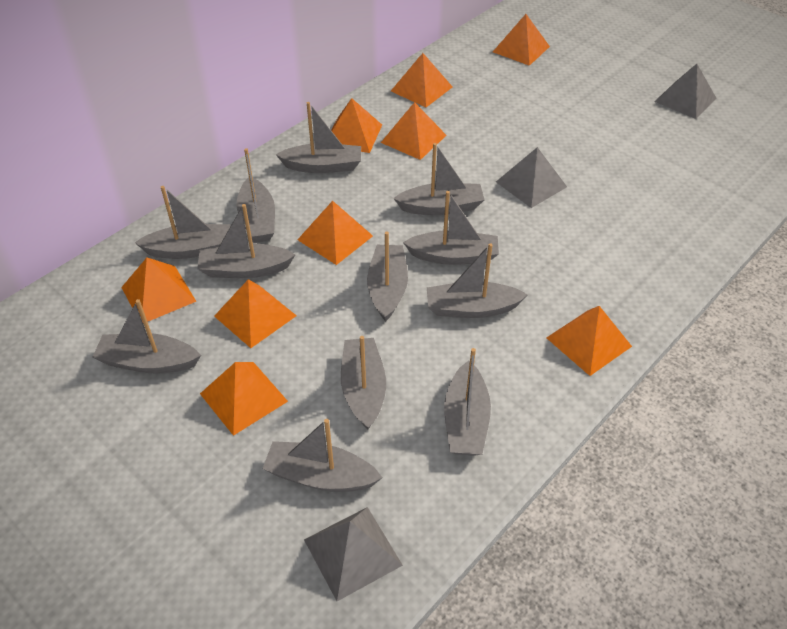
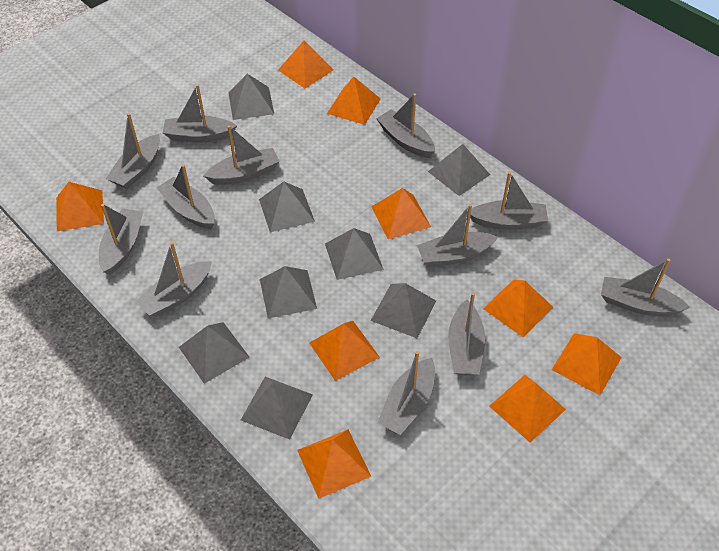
grey pyramid: [304,507,403,601] [496,147,567,208] [654,64,716,119] = 3 -> [179,322,249,384] [228,74,274,120] [241,377,313,440] [259,182,315,232] [260,266,317,318] [325,228,384,280] [371,283,436,338] [428,144,490,196] = 8

